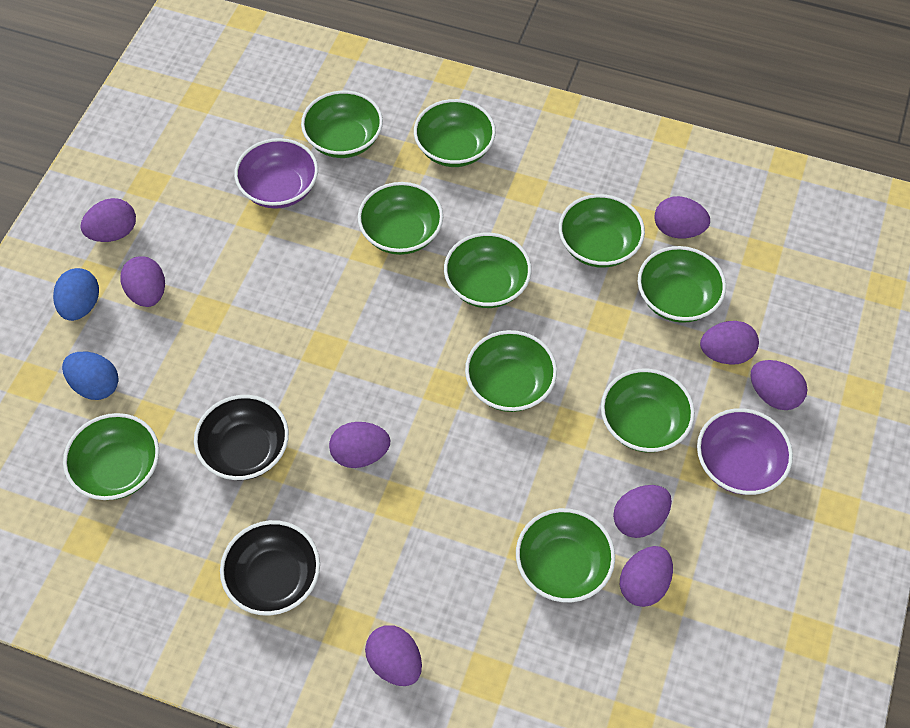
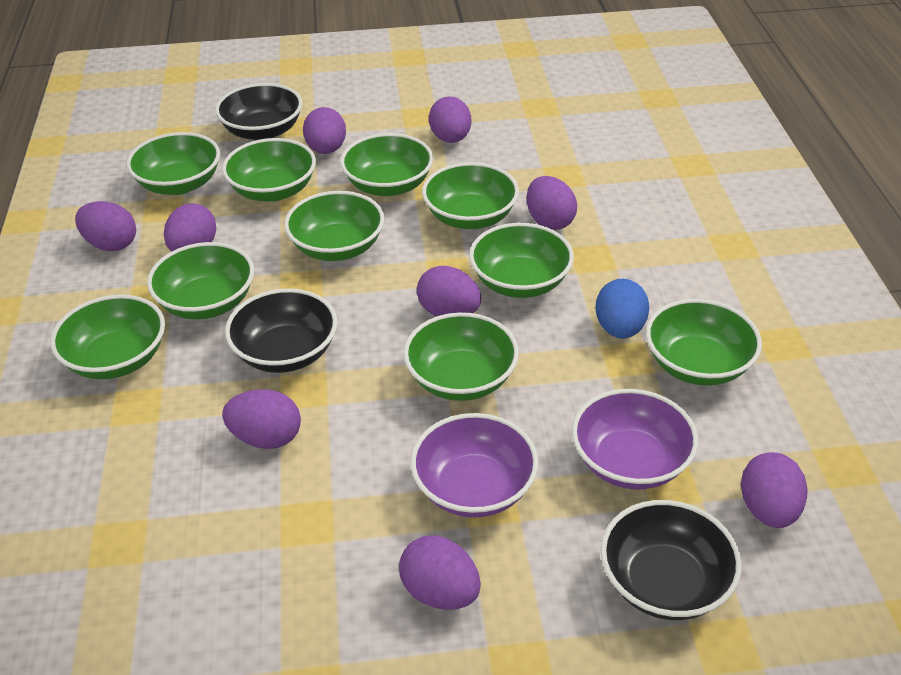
black bowl: [194,395,289,480] [220,520,320,616] = 2 -> [215,83,302,140] [225,288,337,373] [600,500,742,620] = 3
blue egg: [53,268,99,321] [62,352,119,400] = 2 -> [596,279,649,339] = 1

